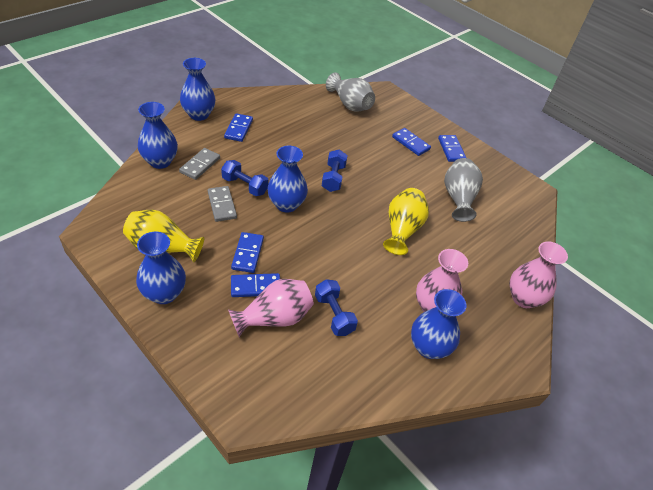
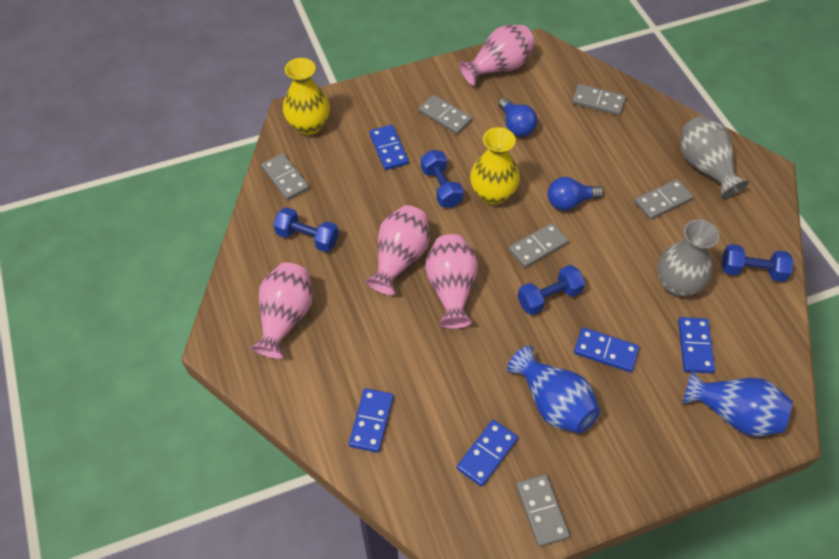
blue dumbbell: [221,160,269,196] [315,279,358,336] [322,149,348,192] = 3 -> [273,207,339,252] [421,150,464,208] [518,265,585,315] [722,244,794,282] = 4
blue light bulb: none = 0 -> [499,98,538,137] [548,177,604,210] = 2
blue vase: [136,232,186,304] [138,102,178,169] [180,58,216,121] [267,146,308,213] [411,289,466,359] = 5 -> [507,346,600,433] [683,370,793,437] = 2
grey domino: [179,148,220,180] [208,186,237,222] = 2 -> [261,153,309,200] [419,95,472,134] [509,223,569,268] [516,474,570,547] [572,84,626,116] [635,179,693,220] = 6
pink vase: [228,279,314,337] [416,249,468,312] [509,241,568,308] = 3 -> [250,262,313,359] [365,205,430,296] [425,234,478,329] [459,25,535,86] = 4

